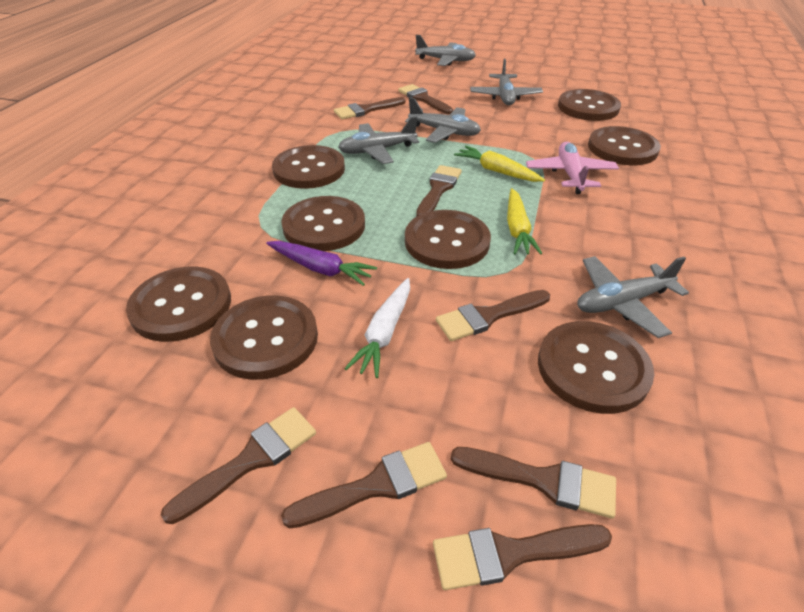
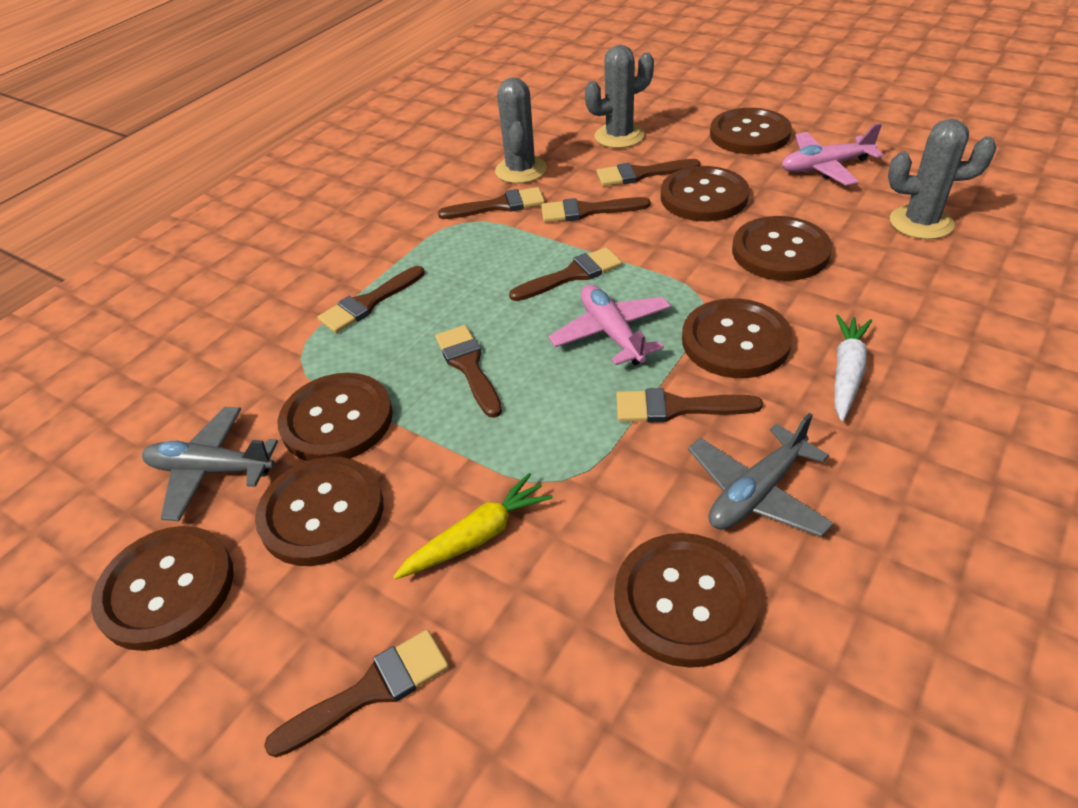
grey cactus: none = 0 -> [495,77,547,184] [585,45,654,148] [888,119,996,239] = 3
grey plane: [338,116,419,164] [405,97,481,143] [415,35,476,66] [470,58,543,105] [577,256,689,338] = 5 -> [142,407,278,521] [688,413,833,537] = 2
pink plane: [526,142,619,194] = 1 -> [548,285,671,365] [782,123,883,186] = 2
purple carrot: [266,241,377,286] = 1 -> none = 0
yellow carrot: [454,146,545,182] [507,188,542,254] = 2 -> [393,473,553,579] = 1

